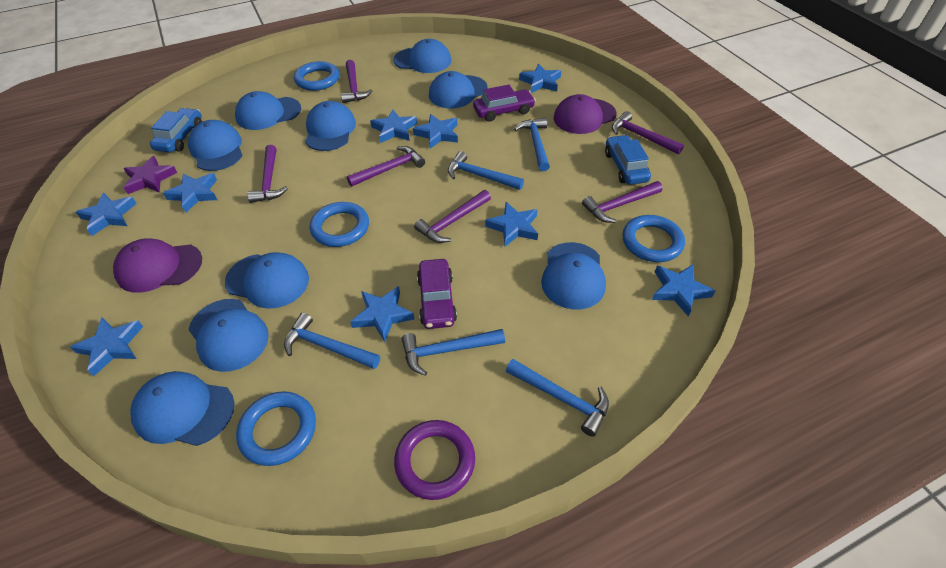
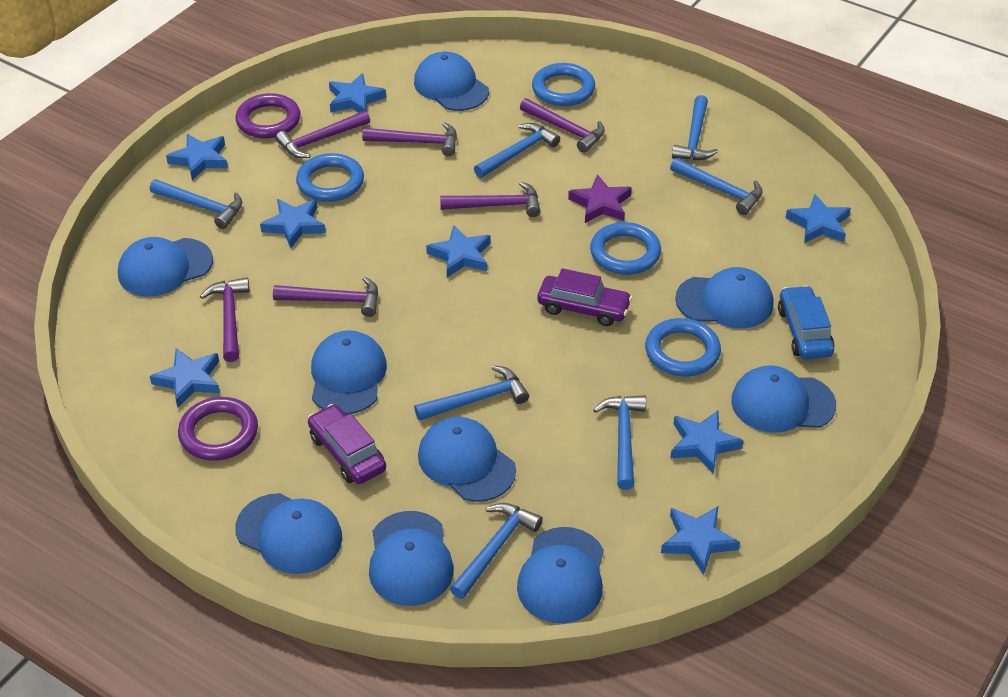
blue car: [150,108,202,153] [605,135,651,185] = 2 -> [778,285,834,359] = 1
blue hammer: [284,313,380,369] [401,329,505,376] [448,151,524,190] [506,359,609,437] [514,118,550,171] = 5 -> [150,179,242,229] [414,365,529,421] [450,503,543,599] [474,123,560,178] [593,395,646,490] [670,158,763,215] [672,95,718,160] = 7
blue star: [70,317,143,376] [76,193,137,236] [163,173,217,213] [350,286,415,342] [370,110,417,143] [413,114,458,149] [485,202,538,247] [519,64,561,93] [652,265,715,316] = 9 -> [150,348,220,407] [166,134,228,180] [260,199,326,248] [329,73,386,113] [426,225,491,277] [661,506,740,575] [670,411,744,474] [786,194,851,243] = 8
purple cap: [113,238,202,293] [554,94,617,134] = 2 -> none = 0
purple ring: [394,420,475,500] = 1 -> [178,397,258,461] [235,93,301,138] = 2

